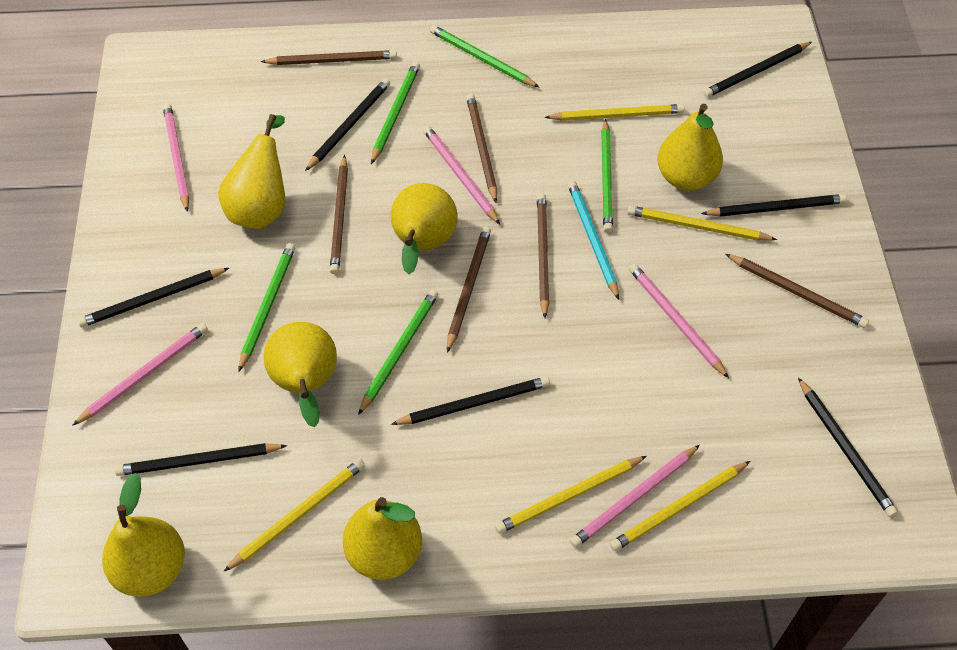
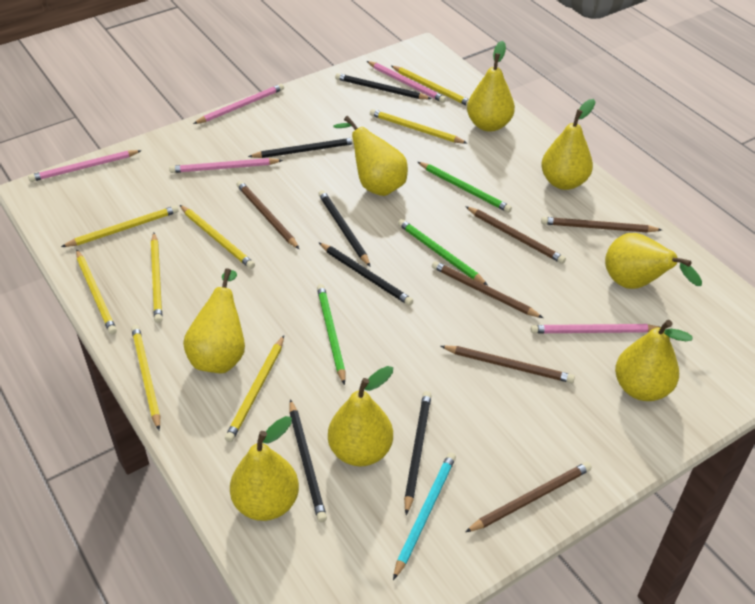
black pencil: [77,268,229,327] [115,443,287,476] [305,78,390,171] [391,376,550,425] [701,194,847,217] [703,42,812,97] [798,378,898,517] = 7 -> [248,138,354,158] [290,399,327,522] [318,190,371,267] [318,242,413,306] [335,73,432,99] [404,391,432,515] = 6
green pencil: [238,243,296,372] [358,289,438,415] [371,62,420,164] [430,25,539,87] [601,119,613,233] = 5 -> [317,284,346,385] [398,219,488,285] [418,162,512,213] = 3
yellow pear: [102,473,185,597] [218,114,285,229] [264,322,337,427] [343,497,422,580] [391,183,458,274] [657,104,723,190] = 6 -> [183,268,245,373] [230,416,299,521] [328,366,393,467] [333,116,408,196] [467,41,515,132] [541,99,595,190] [605,233,702,289] [615,320,693,401] = 8
yellow pencil: [223,459,365,572] [495,456,647,534] [545,104,684,121] [610,461,750,551] [627,206,777,241] = 5 -> [61,205,179,247] [76,249,117,334] [131,325,160,430] [151,233,162,323] [180,205,255,269] [225,335,284,442] [370,109,467,143] [391,66,469,106] = 8

